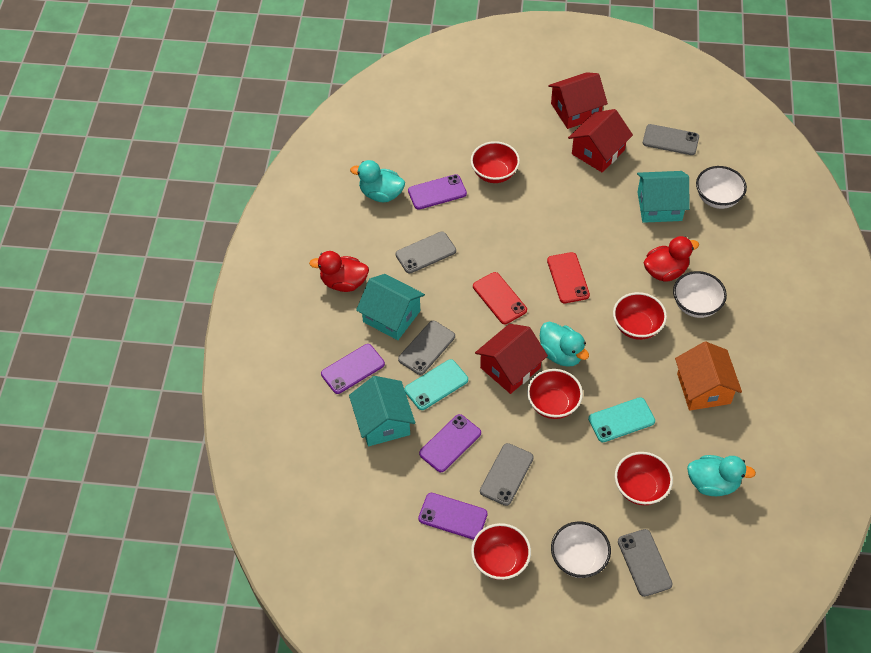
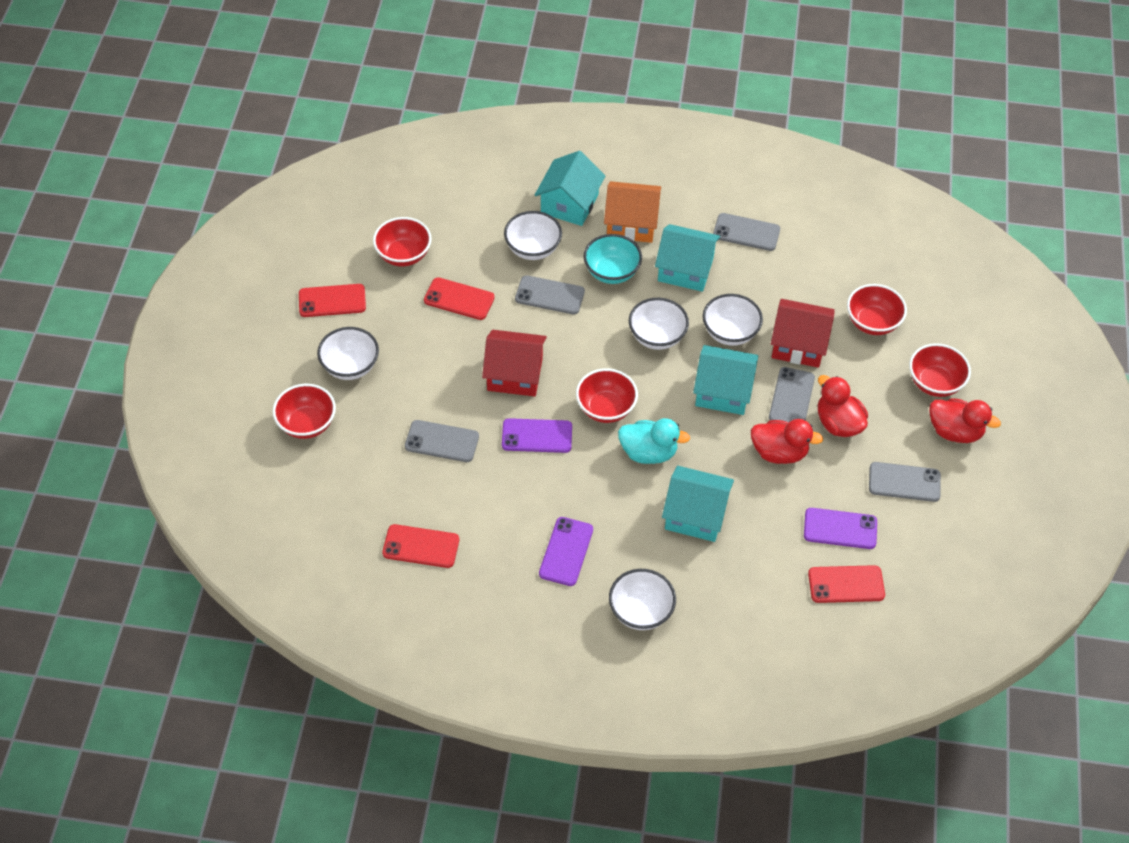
purple phone: [321,344,385,394] [408,174,467,210] [418,493,488,540] [419,414,481,472] = 4 -> [502,418,572,453] [539,517,593,586] [804,508,877,549] = 3
red duck: [309,251,369,292] [644,236,699,282] = 2 -> [751,419,823,464] [818,375,868,437] [929,398,1001,443] = 3
red house: [475,324,548,394] [548,72,608,129] [568,109,633,173] = 3 -> [482,330,547,396] [771,299,835,368] = 2
red phone: [473,272,527,324] [547,252,590,303] = 2 -> [299,284,366,317] [382,524,459,568] [424,277,495,320] [808,565,885,603] = 4
turquoise bowl: none = 0 -> [584,234,642,284] = 1
turquoise duck: [350,160,405,202] [540,322,589,367] [687,455,756,496] = 3 -> [618,418,690,464] = 1
turquoise house: [349,376,416,446] [356,274,425,340] [637,171,690,223] = 3 -> [535,151,606,226] [655,224,720,292] [662,466,734,542] [693,345,758,415] = 4
turquoise phone: [404,359,468,410] [588,397,655,442] = 2 -> none = 0
white bowl: [551,521,611,578] [673,271,727,318] [696,166,747,209] = 3 -> [317,327,379,380] [504,211,562,260] [609,569,676,630] [629,298,689,350] [703,294,763,346] = 5

